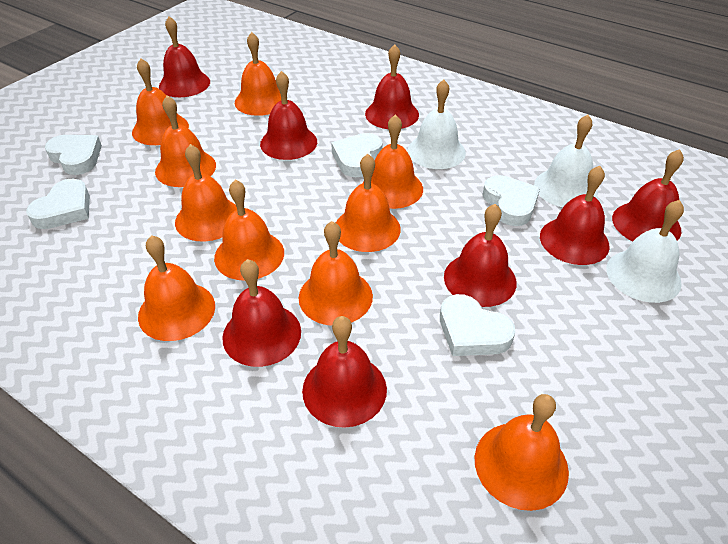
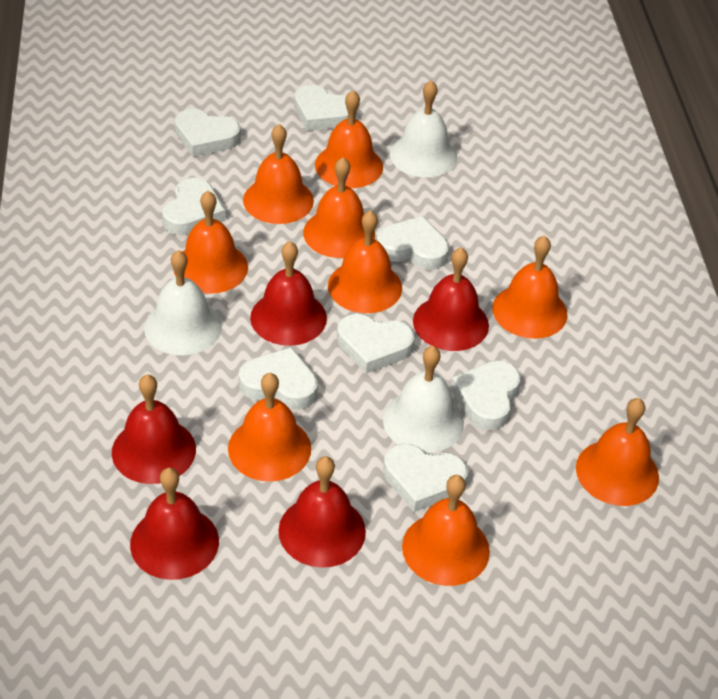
orange bell: [132,59,189,145] [138,235,215,341] [155,95,216,187] [175,144,237,242] [214,180,284,281] [235,32,281,116] [299,221,373,325] [336,154,401,252] [363,115,423,209] [474,394,569,511] = 10 -> [174,191,248,294] [228,373,311,482] [243,124,314,224] [303,157,375,258] [315,90,383,188] [328,210,402,313] [402,475,490,586] [492,235,567,339] [576,398,659,506] = 9
red bell: [159,16,210,97] [222,259,301,367] [260,71,317,160] [302,316,387,428] [365,44,419,129] [444,204,517,307] [540,166,610,265] [612,149,684,241] = 8 -> [112,375,196,484] [130,467,219,580] [250,241,327,346] [278,456,366,568] [413,247,489,351] = 5
white heart: [26,179,90,229] [45,135,102,175] [331,133,383,177] [440,294,515,356] [483,175,540,226] = 5 -> [162,178,225,235] [175,109,241,157] [239,347,318,409] [294,85,356,131] [337,314,414,374] [377,216,449,270] [383,444,468,512] [451,361,521,430] = 8

